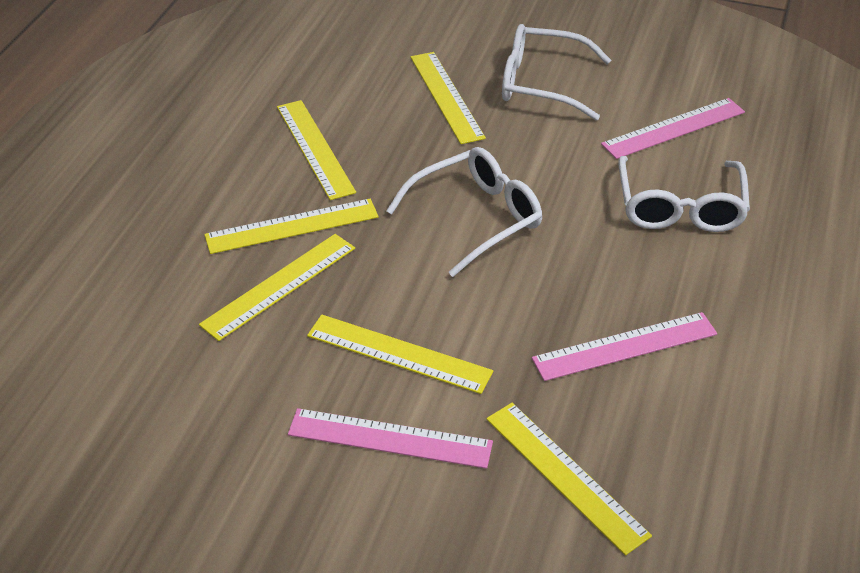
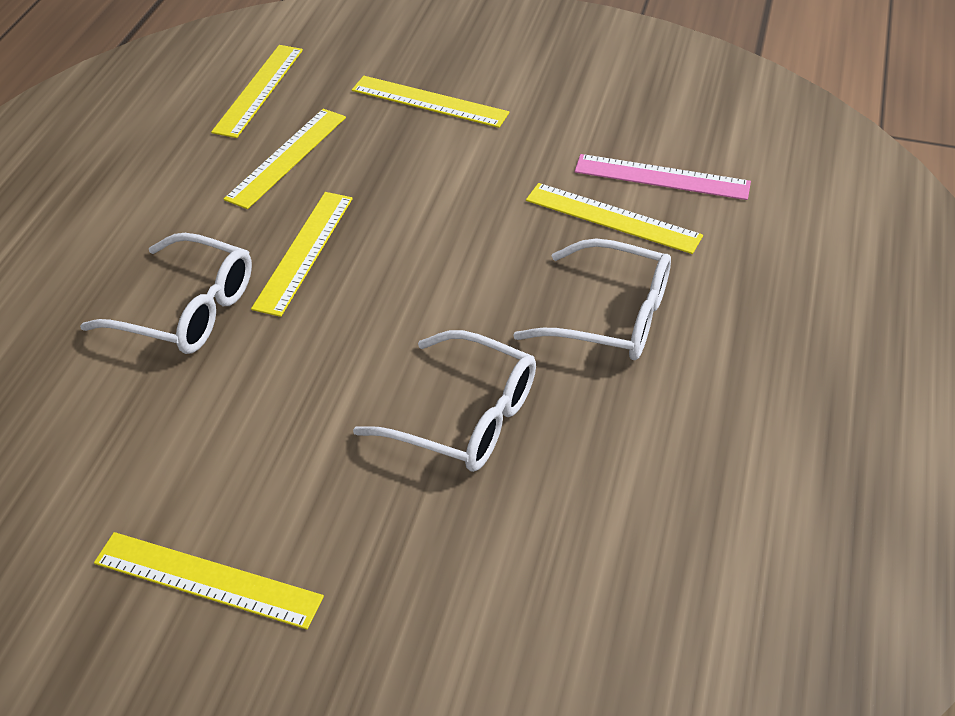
pink ruler: [288,408,493,469] [532,312,717,381] [601,98,745,159] = 3 -> [575,154,751,200] = 1

